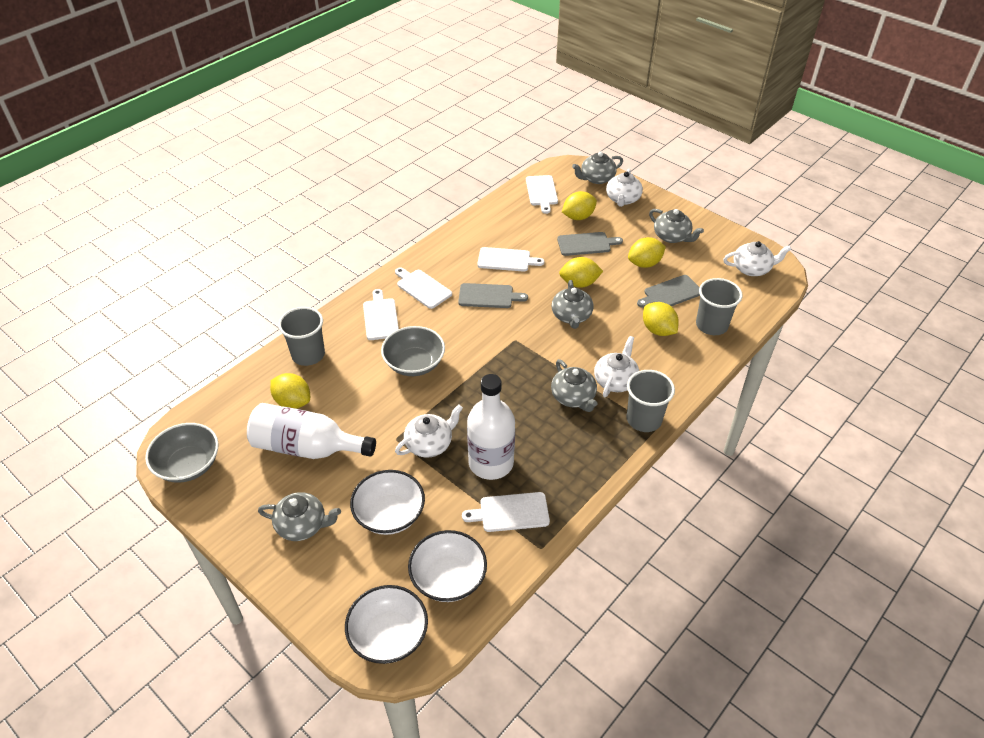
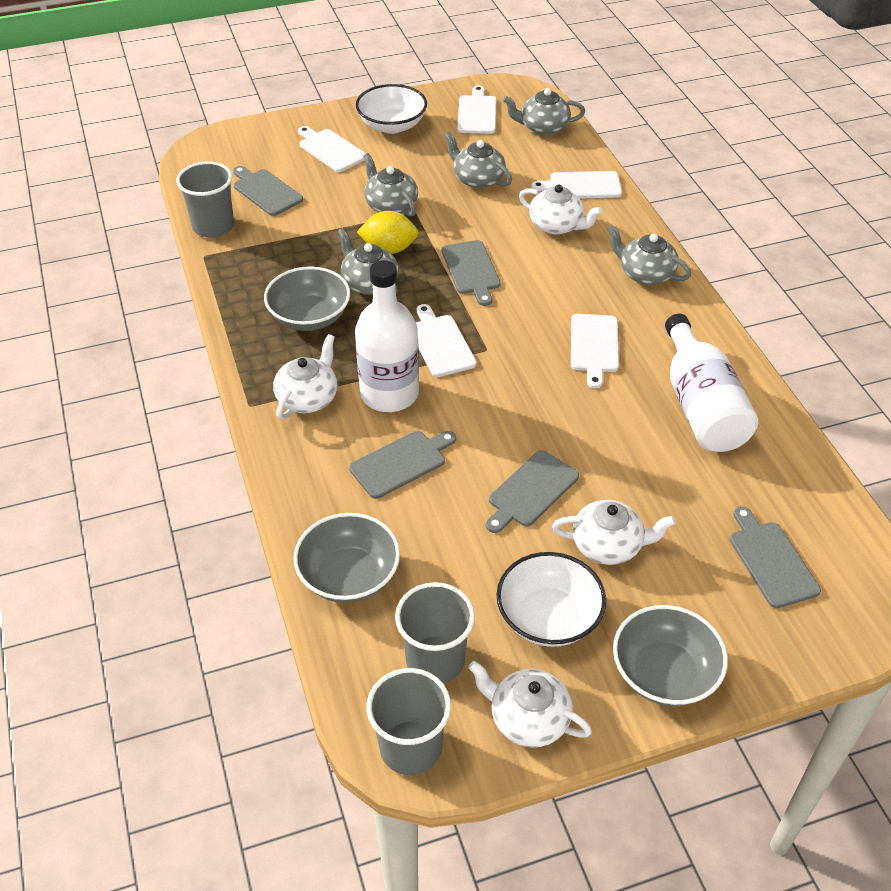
grey bowl: [145,423,219,483] [381,326,445,376] = 2 -> [264,266,350,331] [294,513,400,603] [613,605,728,706] = 3
grey cutting board: [458,283,528,308] [557,232,623,256] [637,275,700,308] = 3 -> [233,166,303,216] [349,431,456,499] [441,240,501,306] [486,450,579,533] [730,506,821,608] = 5
white bowl: [345,585,428,664] [350,470,425,535] [408,530,487,602] = 3 -> [356,84,427,134] [497,552,606,647] = 2
yellow lemon: [270,373,310,409] [559,257,603,288] [562,191,597,220] [628,237,666,268] [643,302,679,336] = 5 -> [357,211,419,254] = 1

